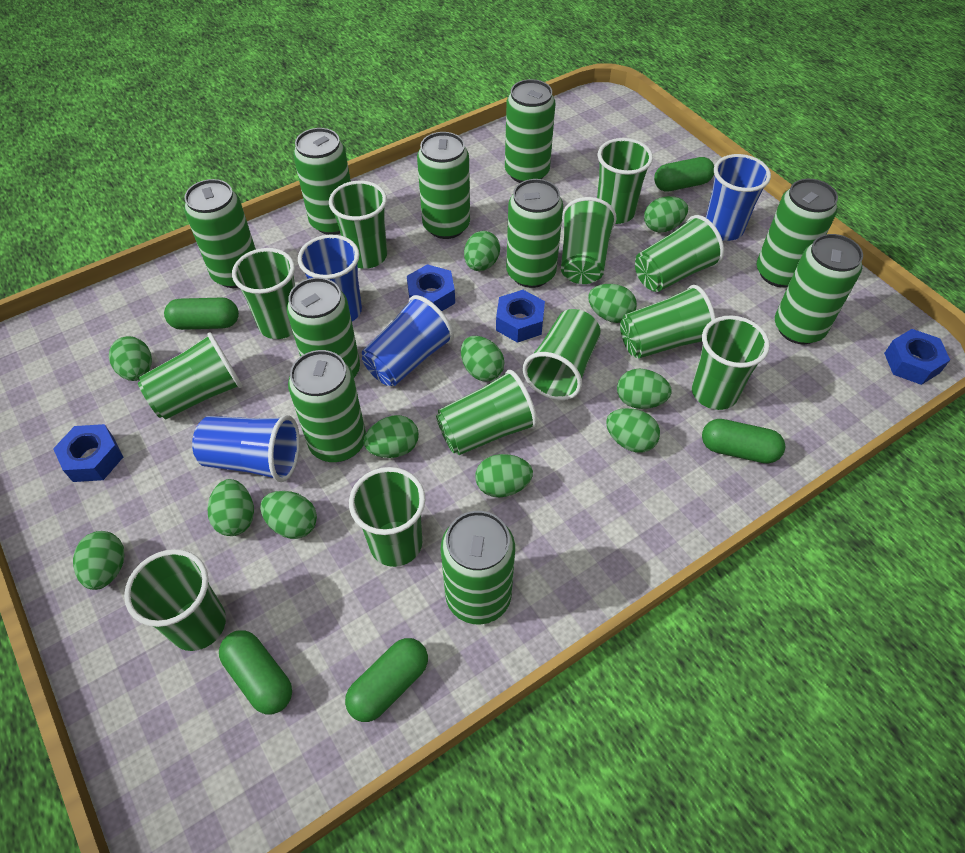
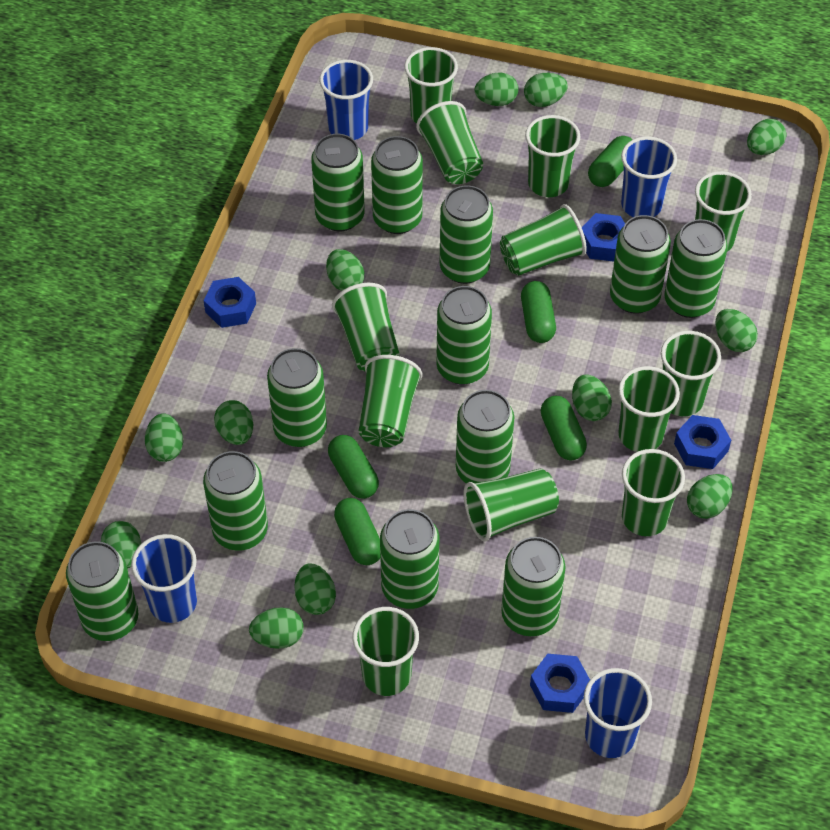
green can: [184,179,256,288] [287,277,360,377] [288,350,366,462] [293,128,351,235] [417,132,470,239] [441,511,515,624] [505,79,555,183] [506,179,563,288] [757,179,838,288] [775,234,863,344] = 10 -> [66,541,138,641] [203,451,268,551] [267,348,327,447] [311,134,365,231] [371,136,423,234] [380,509,439,609] [436,286,492,385] [440,185,493,284] [456,390,514,483] [501,537,566,636] [610,215,671,314] [664,219,728,318] = 12

